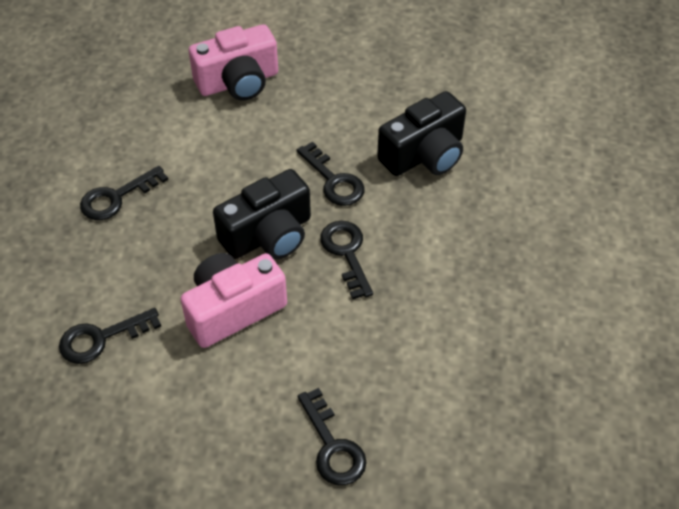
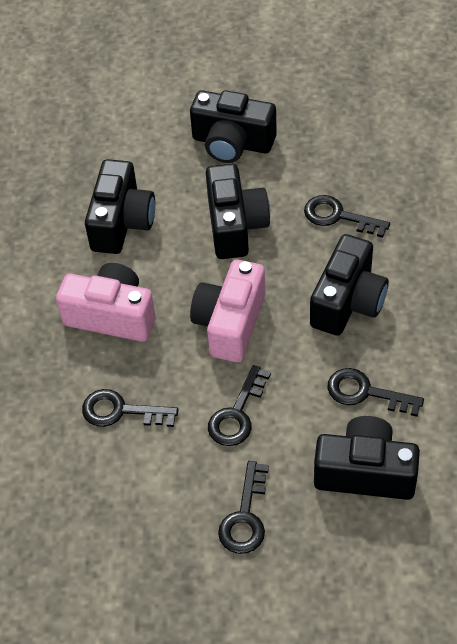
black camera: [213,169,311,259] [377,91,466,176] = 2 -> [85,159,155,254] [190,90,277,163] [206,164,270,259] [310,234,389,336] [314,416,420,500] = 5

